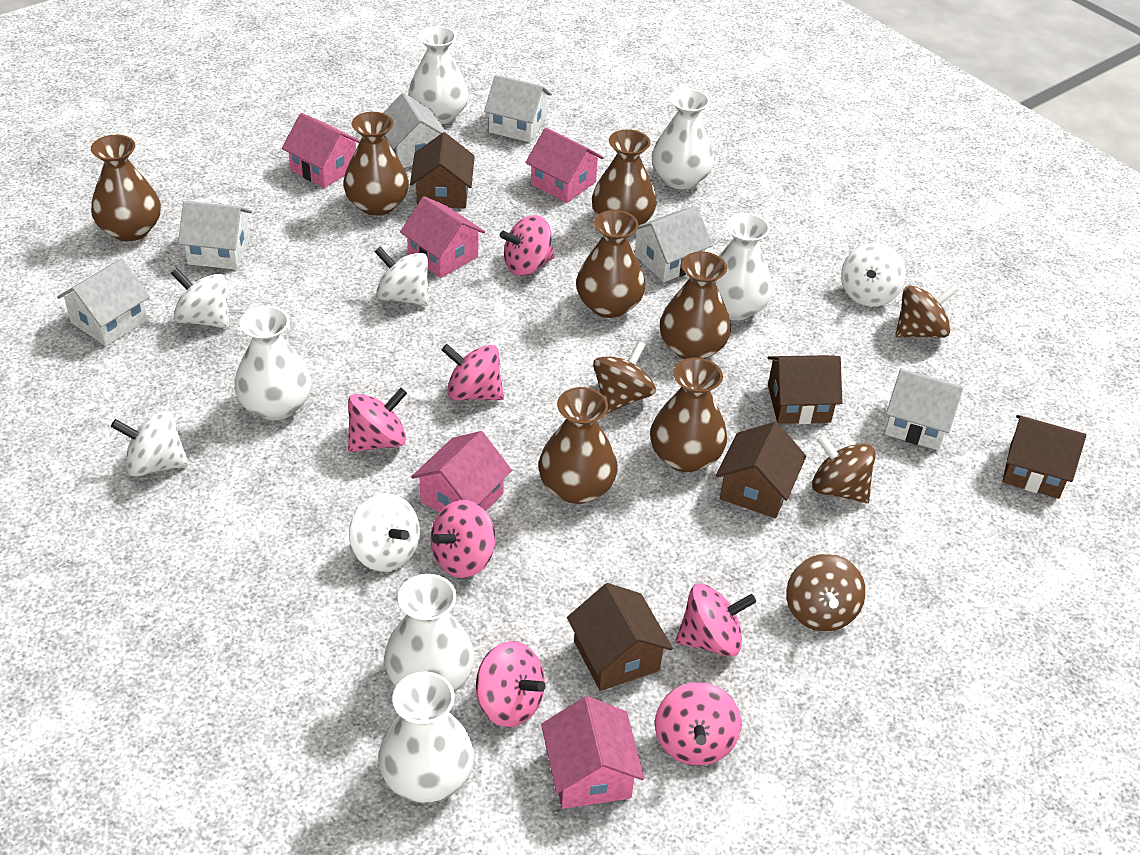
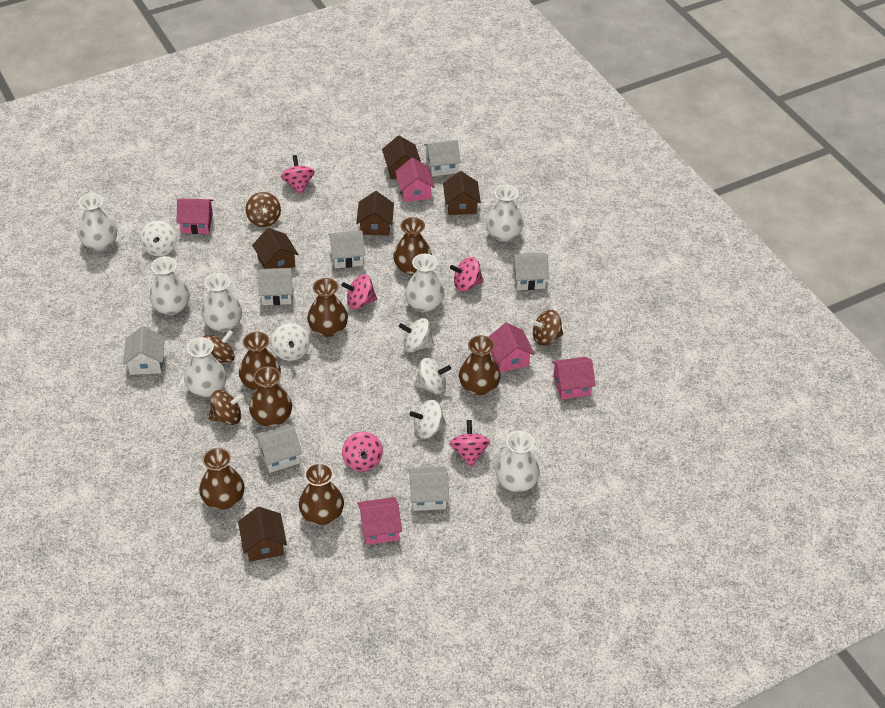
pink spinning top: [348,388,407,453] [430,500,495,578] [442,344,504,400] [476,641,546,727] [500,215,554,276] [655,682,741,766] [676,584,756,657] = 7 -> [281,155,315,194] [341,274,377,309] [342,432,383,472] [450,257,484,291] [450,420,490,467] = 5
white house: [57,259,150,346] [178,201,252,270] [383,93,446,168] [484,75,552,142] [635,206,713,282] [885,369,963,450] = 6 -> [123,326,165,375] [254,424,302,473] [258,268,293,305] [329,230,365,268] [408,467,449,511] [424,140,461,176] [511,253,549,290] = 7
white vase: [234,306,312,420] [378,672,474,803] [384,574,474,692] [408,26,469,124] [652,88,714,189] [715,213,773,320] = 6 -> [78,193,117,251] [149,256,190,315] [184,337,227,397] [202,273,242,332] [405,254,445,312] [486,185,524,242] [496,431,540,492] = 7

